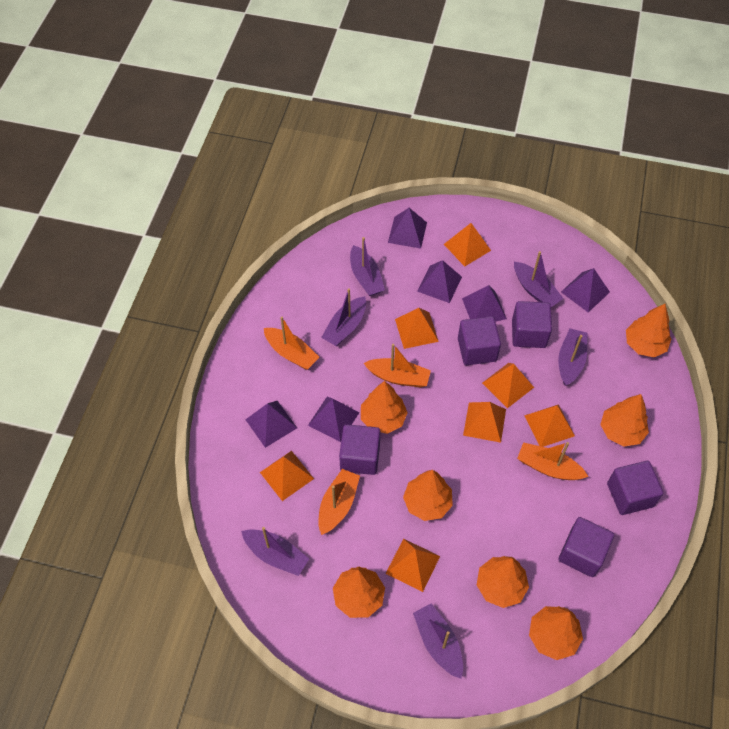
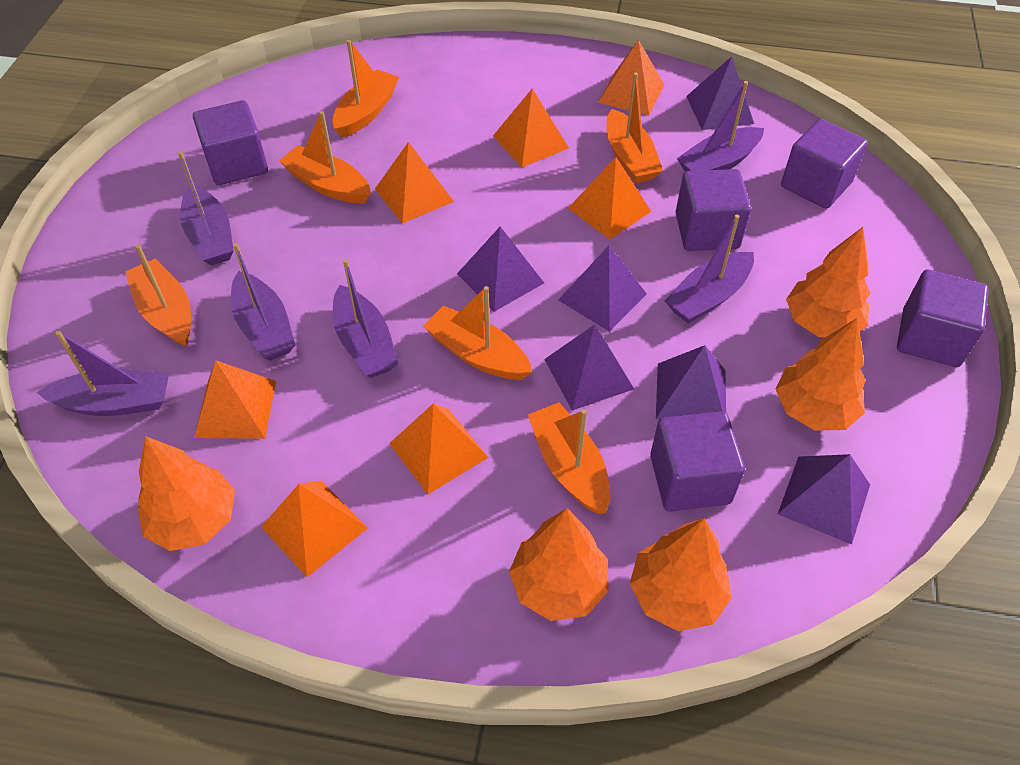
orange boat: [264,317,319,370] [318,469,360,535] [364,344,431,387] [517,442,588,480] = 4 -> [125,244,191,346] [279,111,371,203] [332,40,399,138] [423,286,532,380] [528,402,610,514] [606,73,663,183] = 6
orange tree: [333,566,385,618] [361,381,408,434] [403,470,453,521] [477,556,529,608] [529,606,583,660] [600,394,649,447] [626,304,671,357] = 7 -> [137,437,235,551] [509,508,609,621] [630,518,732,631] [776,318,866,430] [786,227,870,337] = 5

